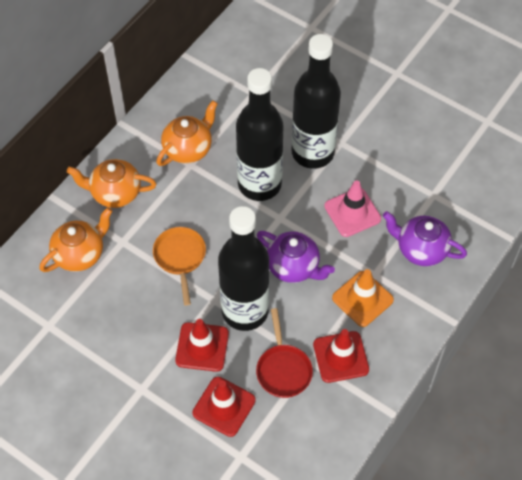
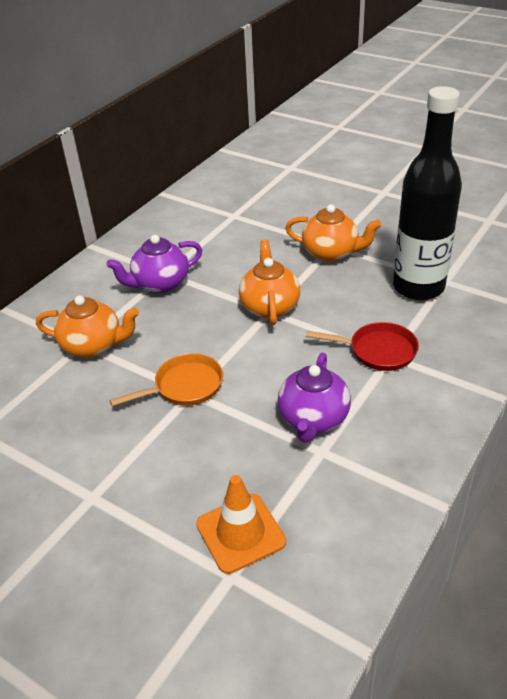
black bottle: [218,206,269,331] [236,68,283,201] [292,34,341,169] = 3 -> [393,86,462,301] = 1
pink traffic cone: [324,180,381,237] = 1 -> none = 0
red traffic cone: [175,319,229,372] [192,377,256,437] [313,329,369,383] = 3 -> none = 0

